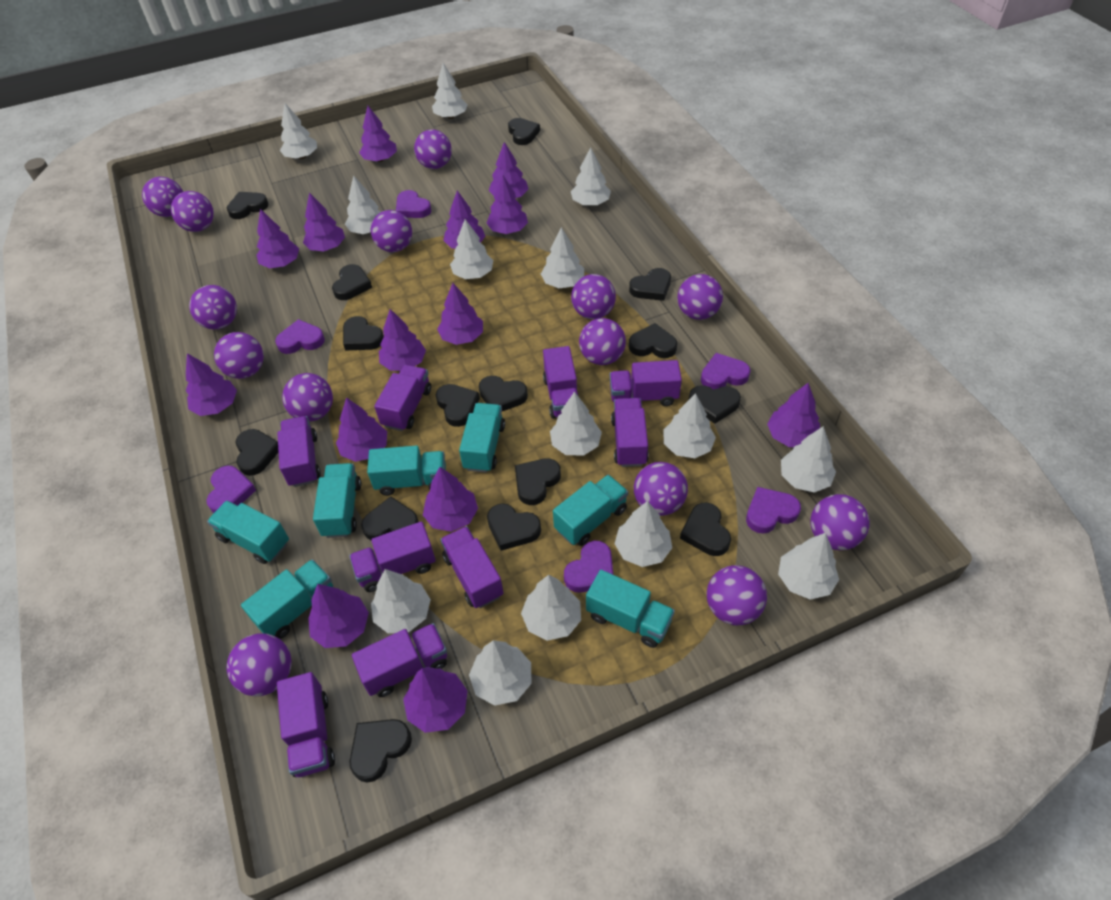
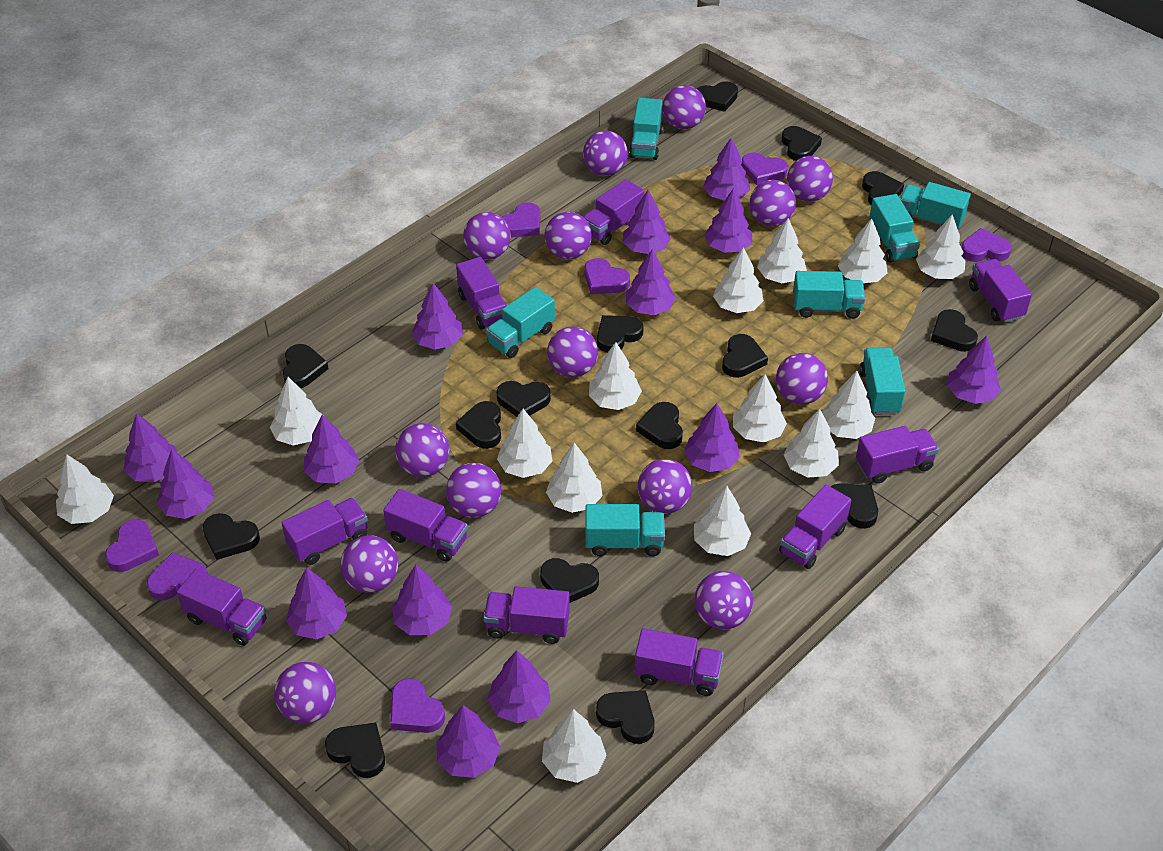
purple heart: [207,466,256,513] [275,319,325,354] [396,190,431,218] [564,541,613,593] [701,353,751,390] [746,487,801,533] = 6 -> [105,519,159,572] [147,552,208,601] [390,678,445,733] [502,202,540,237] [585,258,630,294] [741,152,788,185] [961,228,1012,262] = 7
purple truck: [277,416,321,487] [277,672,335,777] [349,521,436,592] [352,623,447,697] [374,365,431,431] [440,526,504,608] [543,346,579,419] [610,360,682,406] [611,398,649,467] = 9 -> [177,569,267,646] [282,498,368,565] [383,489,468,562] [456,257,507,330] [483,586,570,644] [583,179,644,245] [634,628,724,696] [779,485,851,569] [856,426,939,484] [969,259,1032,323] = 10

